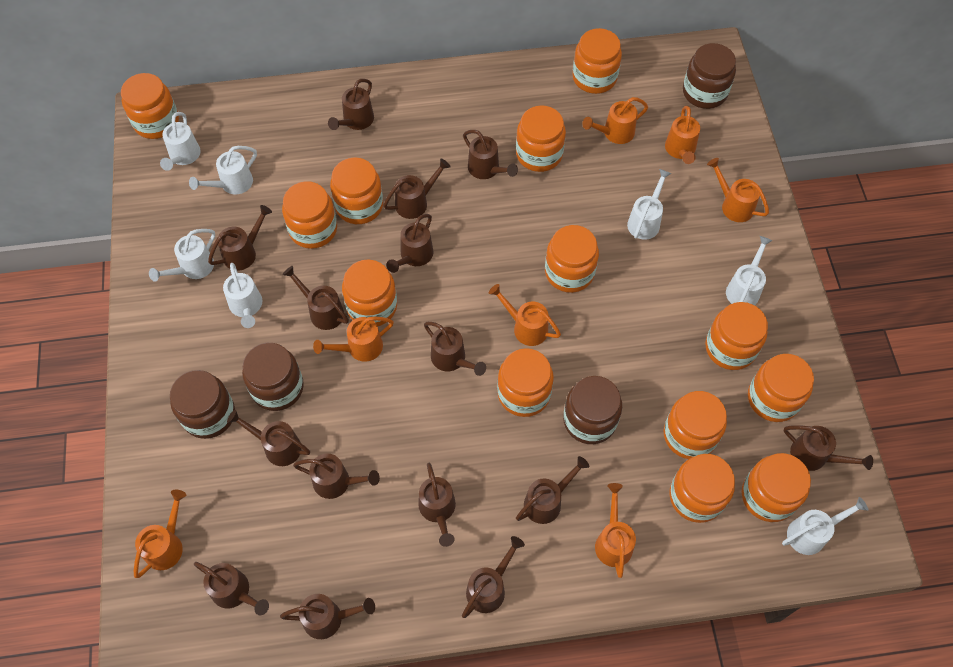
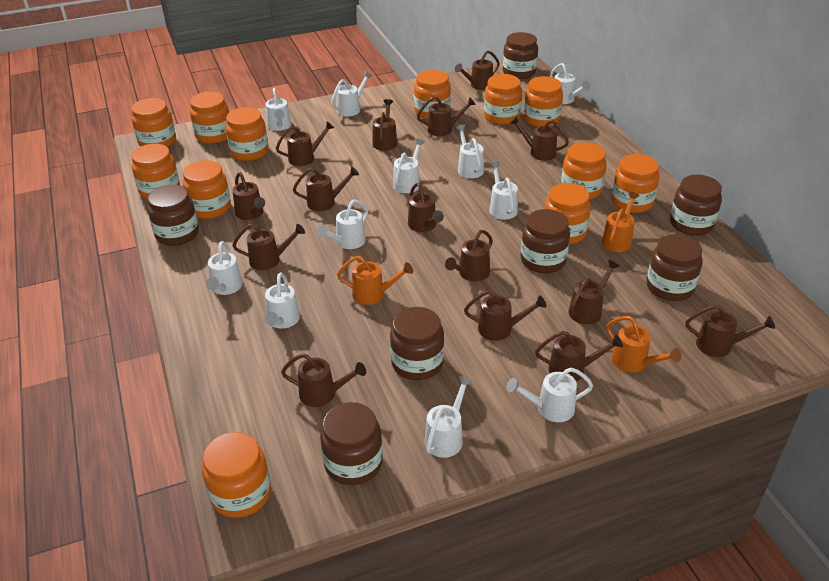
brown jar: [170,370,235,439] [242,343,304,411] [563,376,622,444] [683,43,736,109] = 4 -> [148,185,199,246] [320,402,383,485] [390,307,444,380] [503,32,538,79] [520,209,570,273] [646,234,703,301] [670,175,722,236] = 7
orange jar: [121,73,179,139] [282,181,337,249] [330,157,383,224] [342,259,397,327] [497,348,554,417] [516,105,566,172] [545,225,599,293] [572,28,622,94] [664,391,727,459] [669,454,735,523] [705,302,768,370] [742,453,811,522] [748,354,814,422] = 13 -> [131,98,176,148] [131,144,180,200] [183,160,231,219] [190,92,229,144] [202,432,271,518] [225,107,268,161] [414,70,451,120] [484,74,522,125] [524,76,563,127] [544,183,591,245] [561,142,607,200] [611,154,659,213] = 12
orange watering can: [134,490,186,578] [313,316,394,362] [489,284,561,346] [582,97,648,144] [595,483,636,578] [665,106,700,164] [707,158,769,222] = 7 -> [337,256,413,305] [602,192,640,252] [606,316,681,372] = 3
white watering can: [149,229,215,282] [160,112,201,171] [189,146,257,195] [223,263,262,328] [627,169,672,240] [726,236,773,306] [782,497,868,555] = 7 -> [206,241,243,295] [265,88,291,131] [265,273,300,329] [317,200,368,249] [331,71,372,117] [393,138,425,193] [425,376,472,458] [456,125,484,178] [489,161,518,220] [506,368,593,422] [550,63,590,104] = 11

